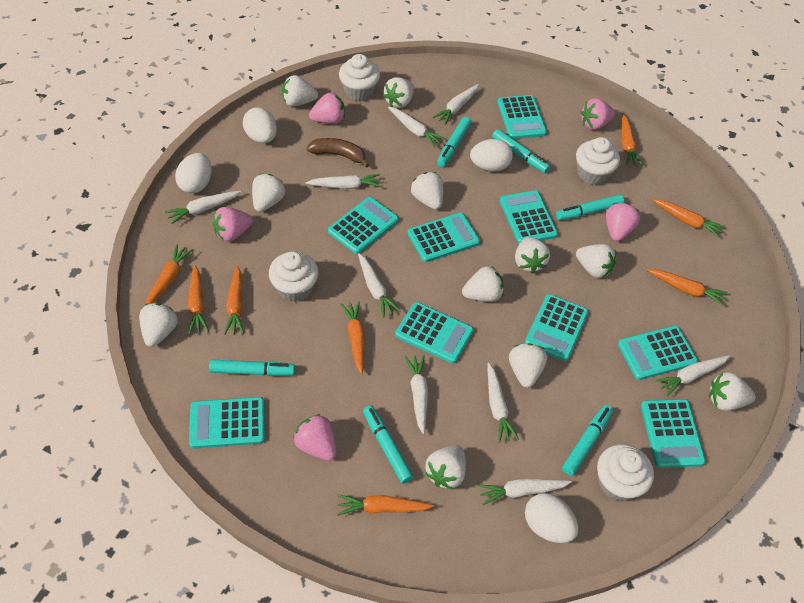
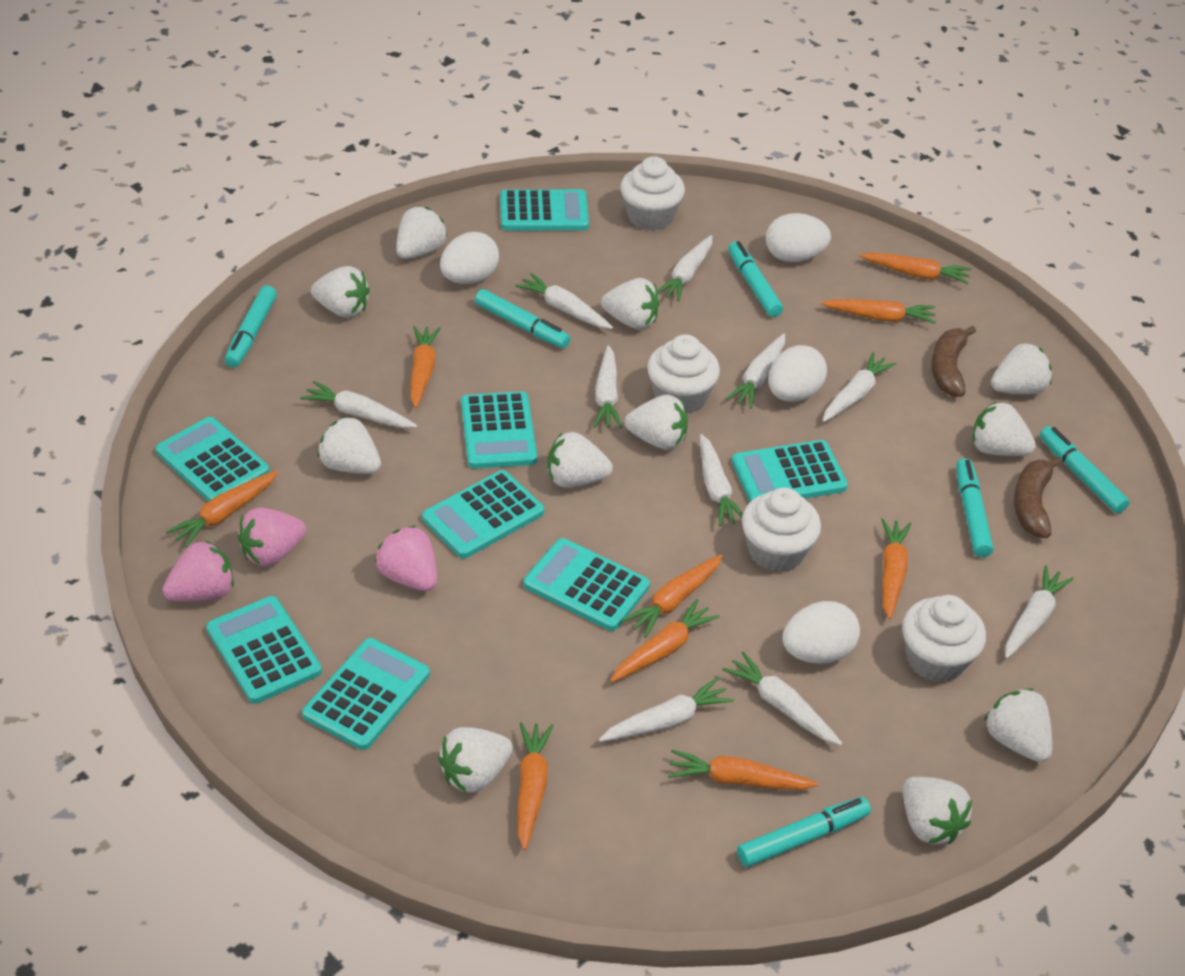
brown banana: [307,138,369,168] = 1 -> [931,326,976,397] [1014,456,1062,538] = 2
orange carrot: [146,244,193,304] [188,265,209,334] [224,265,244,335] [337,494,434,516] [341,301,365,374] [622,114,643,165] [647,269,728,306] [652,199,726,238] = 8 -> [166,470,278,548] [410,326,441,408] [518,722,554,850] [610,599,720,682] [622,555,722,638] [668,749,818,790] [821,299,936,324] [859,253,971,284] [881,518,912,619] = 9
pink strawberry: [212,207,253,242] [293,414,336,461] [309,93,345,124] [580,98,615,130] [606,203,640,241] = 5 -> [163,540,234,602] [238,508,306,567] [375,526,437,591] = 3
turquoise calculator: [189,397,265,449] [328,197,399,254] [395,302,474,364] [408,213,480,262] [497,95,547,139] [500,190,558,244] [525,294,589,361] [618,326,698,380] [641,399,706,468] = 9 -> [155,417,270,502] [206,596,322,704] [302,638,430,750] [422,470,544,559] [461,391,537,469] [500,189,589,230] [523,538,650,631] [732,440,848,502] = 8
white carrot: [165,191,241,224] [306,174,381,189] [358,253,400,318] [388,106,445,147] [405,355,428,434] [433,84,479,125] [478,479,572,505] [488,363,519,443] [655,355,730,396] = 9 -> [300,381,417,428] [515,273,613,329] [593,345,622,428] [599,677,734,742] [657,235,712,302] [700,434,743,526] [722,652,842,745] [726,334,785,408] [823,352,896,422] [1005,565,1074,659] = 10

